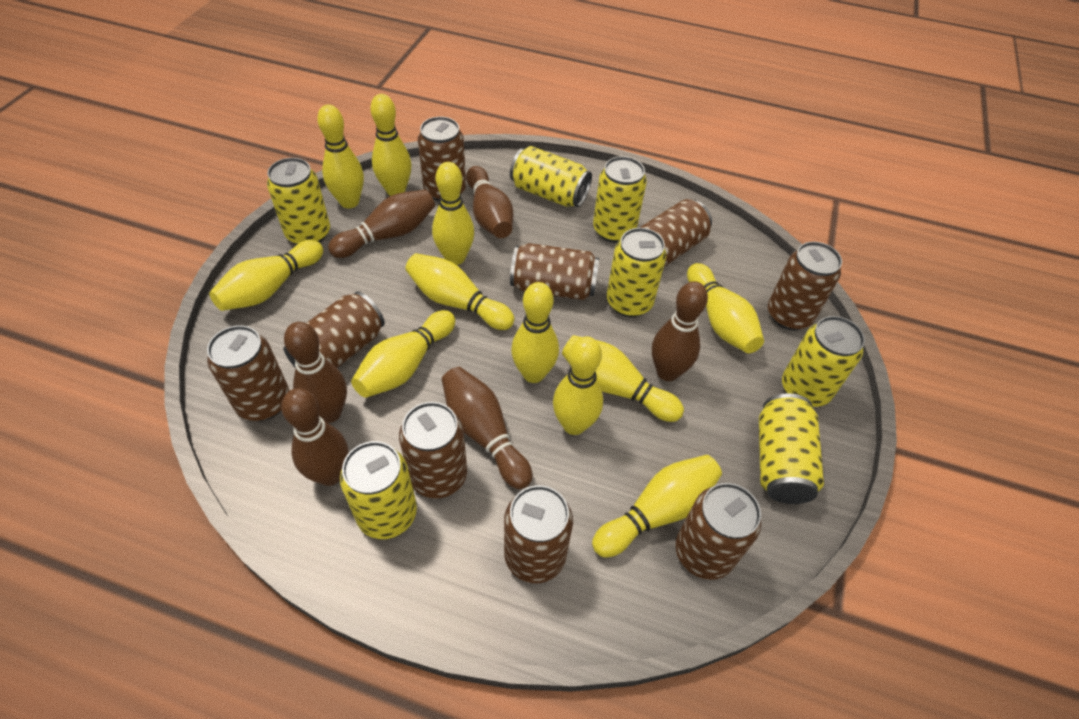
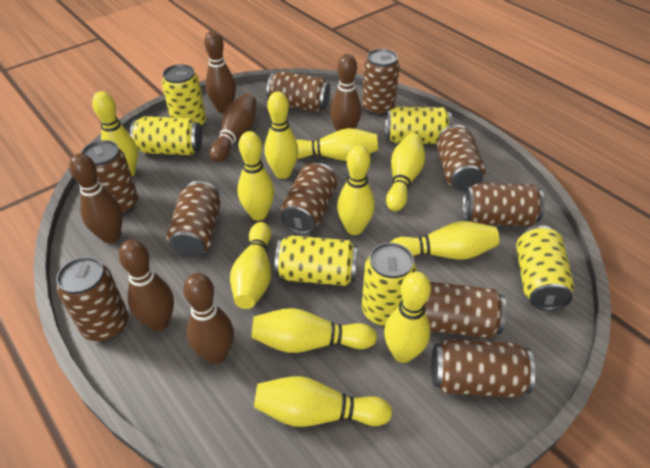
brown can: [207,325,289,421] [283,291,385,368] [399,402,467,499] [418,117,466,201] [504,485,573,583] [510,243,599,300] [640,199,712,266] [676,483,761,580] [768,241,842,330] = 9 -> [56,257,129,342] [81,140,138,215] [166,181,221,258] [267,71,330,112] [280,163,337,234] [362,49,399,116] [424,282,506,338] [432,339,535,397] [437,125,486,191] [462,183,545,226] = 10
yellow can: [267,158,330,245] [340,441,417,539] [510,146,592,207] [593,156,647,243] [607,228,666,317] [759,393,824,504] [782,316,865,407] = 7 -> [130,116,202,155] [162,64,206,128] [275,236,358,286] [362,242,416,326] [385,107,452,144] [516,225,574,311] = 6

